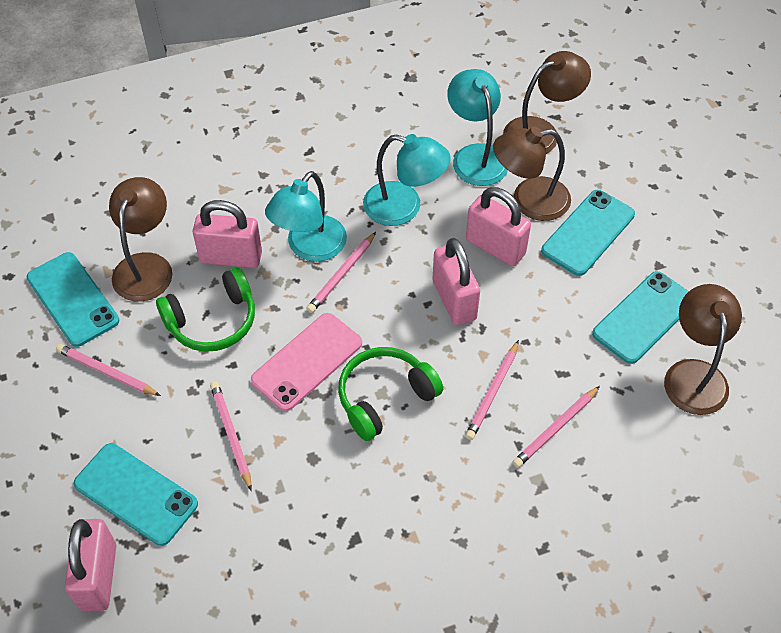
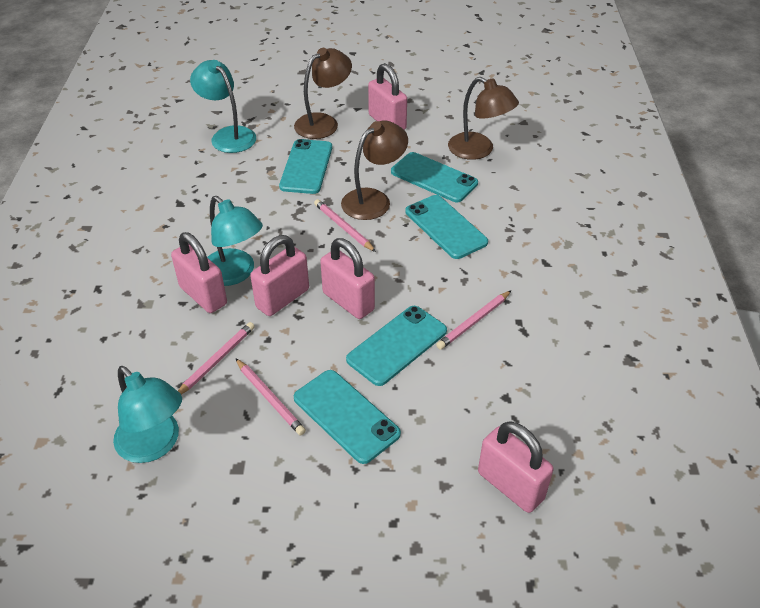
brown lamp: [109,177,172,302] [493,126,571,221] [503,51,591,154] [664,284,742,415] = 4 -> [294,48,352,139] [341,120,408,220] [448,77,519,160] = 3
green headphones: [156,267,255,352] [338,347,443,441] = 2 -> none = 0
pink padlock: [65,519,116,611] [193,200,262,268] [432,238,480,325] [466,187,531,266] = 4 -> [171,232,227,313] [250,235,309,316] [320,238,375,319] [368,63,407,130] [478,422,554,513] = 5
pink pencil: [56,344,161,396] [210,382,252,491] [306,232,376,313] [465,340,519,440] [512,386,600,468] = 5 -> [178,322,255,394] [235,358,306,435] [314,199,376,252] [436,290,512,350] = 4
pink phone: [251,313,362,411] = 1 -> none = 0
turquoise phone: [27,252,119,347] [74,443,198,546] [541,190,635,276] [592,271,689,364] = 4 -> [279,139,332,194] [294,370,401,464] [346,306,447,386] [391,152,478,202] [405,195,488,259] = 5

